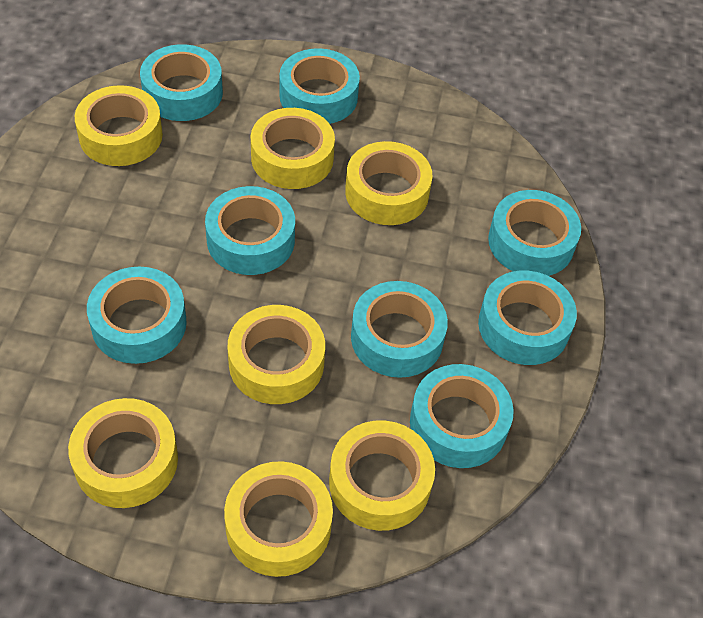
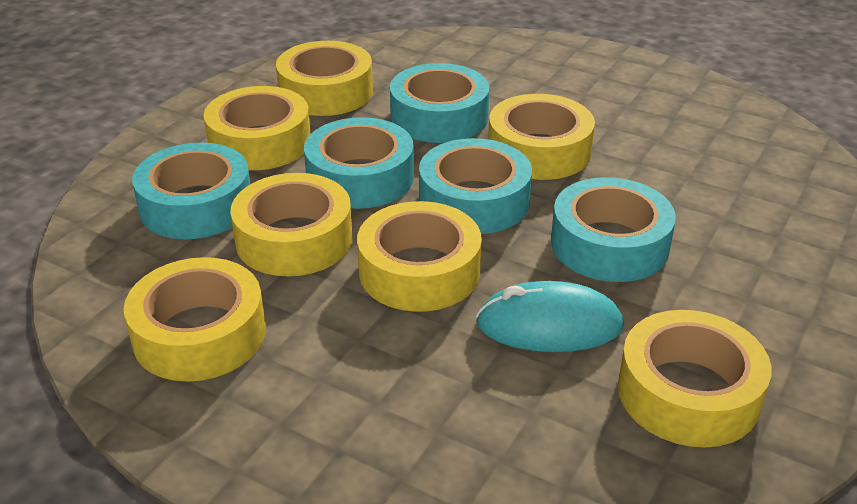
turquoise mouse: none = 0 -> [476,281,624,352] = 1
turquoise tape: [87,267,186,364] [140,44,223,121] [205,186,295,275] [279,48,360,124] [351,281,448,378] [410,364,514,468] [478,271,577,365] [488,190,581,276] = 8 -> [132,143,250,239] [304,117,414,209] [390,63,490,143] [419,138,532,234] [551,177,676,282] = 5

